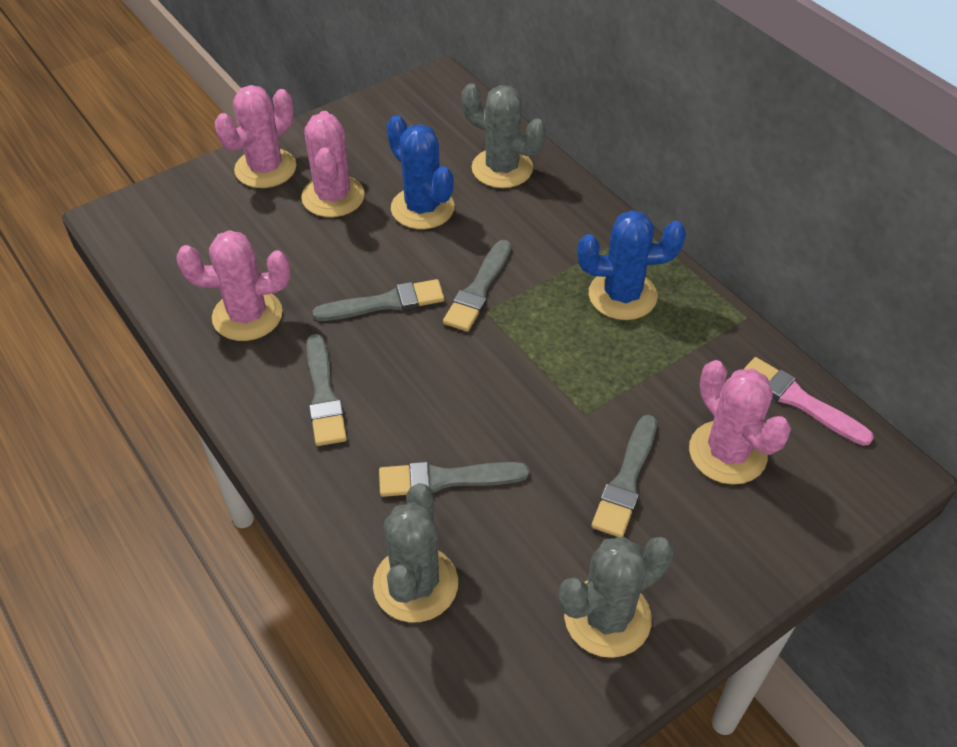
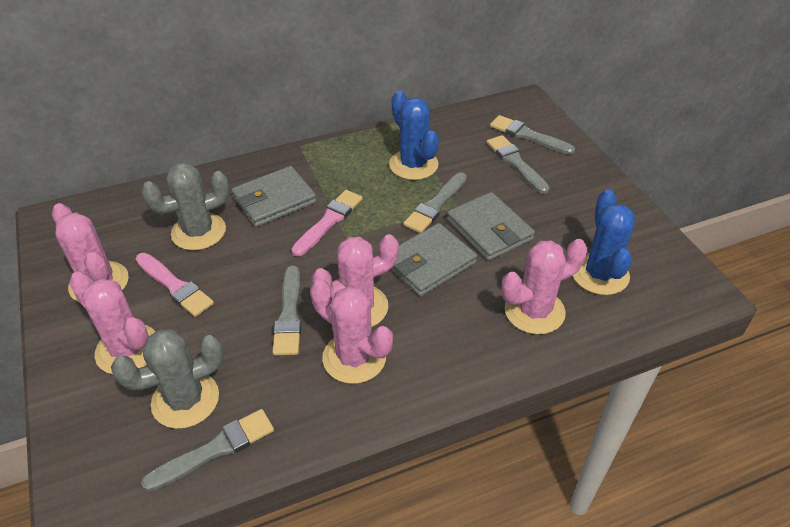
grey cactus: [373,483,458,622] [462,83,546,188] [559,537,673,658] = 3 -> [111,329,224,429] [141,163,230,251] = 2
grey wallet: none = 0 -> [231,166,317,227] [391,223,477,297] [447,192,535,261] = 3
pink brush: [744,357,874,446] = 1 -> [135,253,214,317] [291,190,363,257] = 2
pink cactus: [176,230,290,341] [215,85,296,188] [301,111,365,217] [689,360,791,485] = 4 -> [52,203,129,303] [69,271,155,374] [310,279,393,384] [311,234,399,327] [501,239,587,334] = 5

